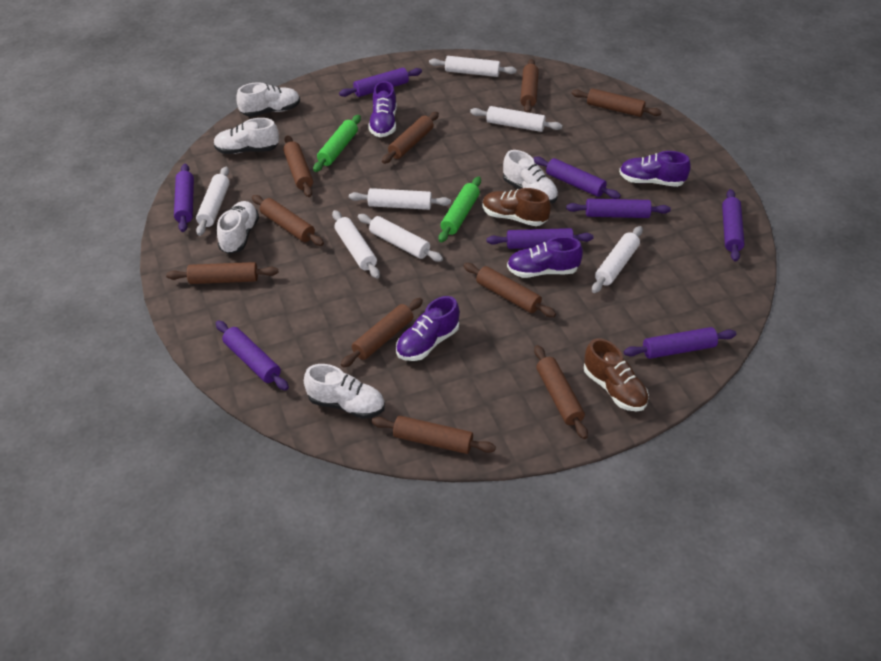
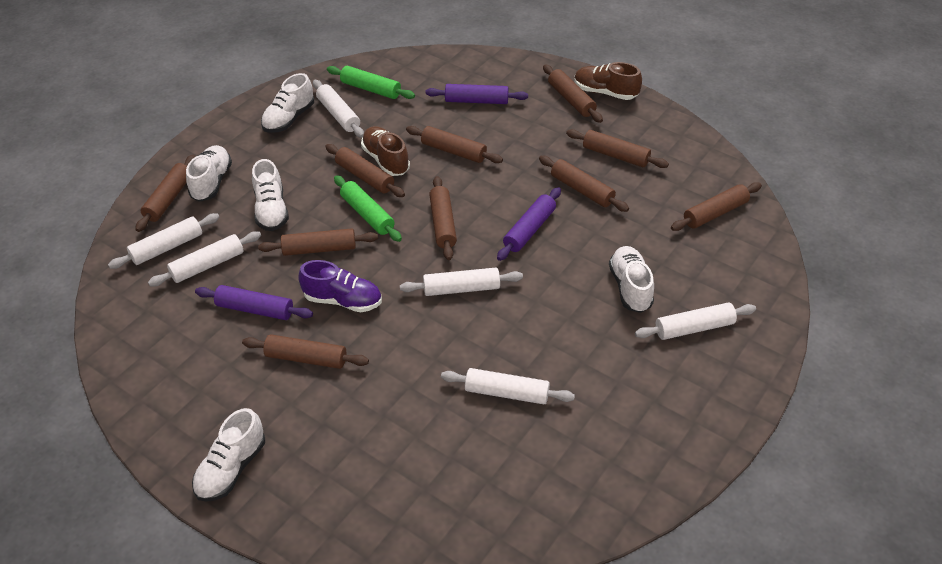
purple rolling pin: [174,164,194,232] [216,321,289,391] [339,68,422,97] [486,228,594,249] [533,157,621,199] [566,199,671,218] [624,327,736,359] [722,189,744,262] = 8 -> [195,285,313,320] [426,84,528,104] [497,187,561,261] = 3
purple shoe: [368,81,397,137] [396,296,460,361] [507,236,583,278] [619,151,691,187] = 4 -> [298,260,382,312] = 1
white rolling pin: [196,167,230,236] [332,210,380,278] [349,188,451,210] [358,214,443,262] [429,56,517,77] [470,106,563,132] [592,226,643,293] = 7 -> [108,213,220,269] [148,231,261,286] [313,80,364,138] [400,268,523,296] [441,368,575,404] [635,302,756,340] = 6

